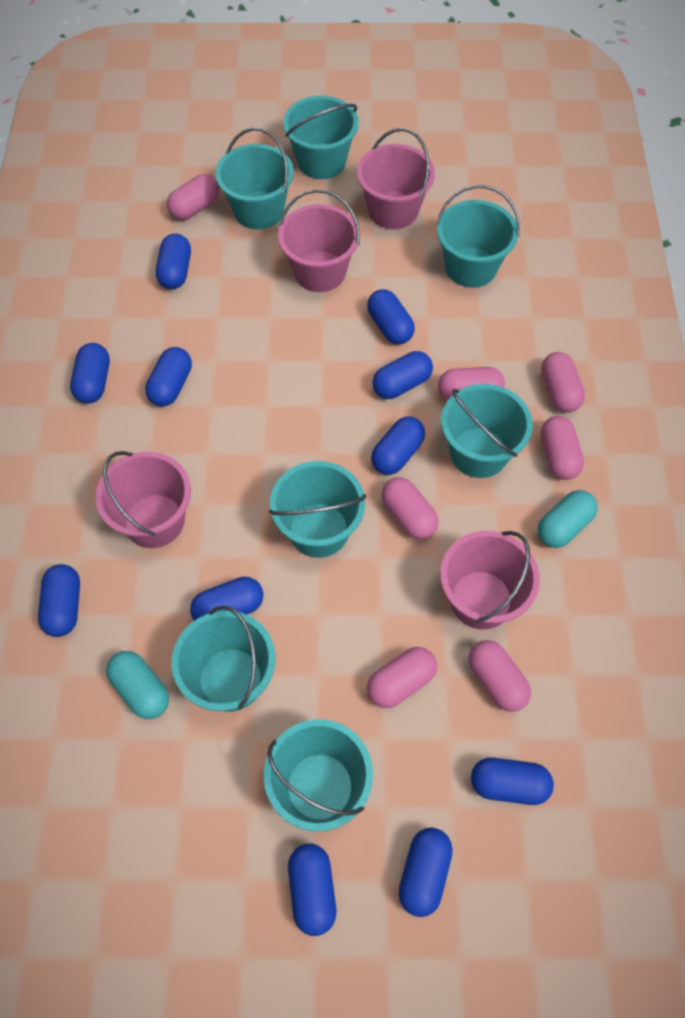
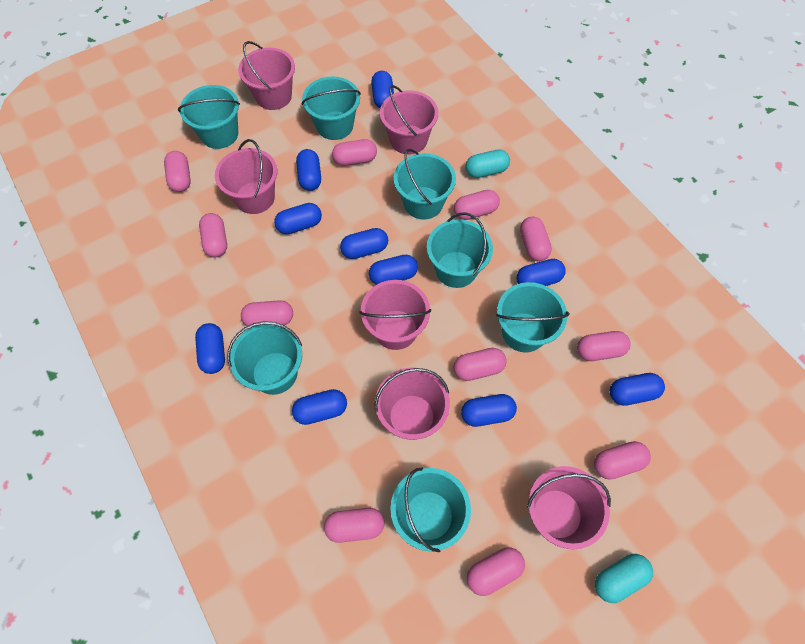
blue capsule: [38,564,80,637] [70,343,110,404] [145,347,192,406] [156,234,191,289] [190,577,264,621] [288,843,336,936] [367,289,415,344] [371,417,425,475] [372,351,433,399] [398,827,453,917] [471,758,554,805] = 11 -> [195,323,225,374] [274,203,322,234] [292,389,347,425] [296,149,321,191] [340,228,388,259] [369,255,418,285] [371,71,394,108] [461,394,517,427] [517,259,565,286] [610,373,665,406] = 10
pink bucket: [95,451,191,548] [278,189,360,292] [357,128,435,229] [440,531,540,630] = 4 -> [215,139,277,214] [238,41,295,110] [359,280,431,350] [374,368,450,440] [380,85,439,155] [527,466,611,549] = 6
pink capsule: [167,174,220,220] [367,647,437,708] [381,477,438,539] [438,367,505,400] [468,640,531,712] [541,352,585,413] [541,416,584,480] = 7 -> [164,151,191,192] [199,213,227,257] [241,300,293,326] [324,508,384,543] [332,139,377,166] [454,190,500,220] [454,348,507,381] [467,547,525,596] [520,217,552,262] [577,331,631,361] [594,441,651,480] = 11

